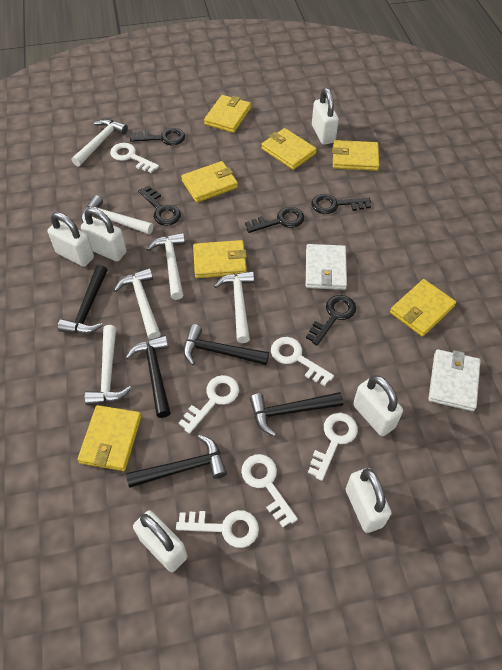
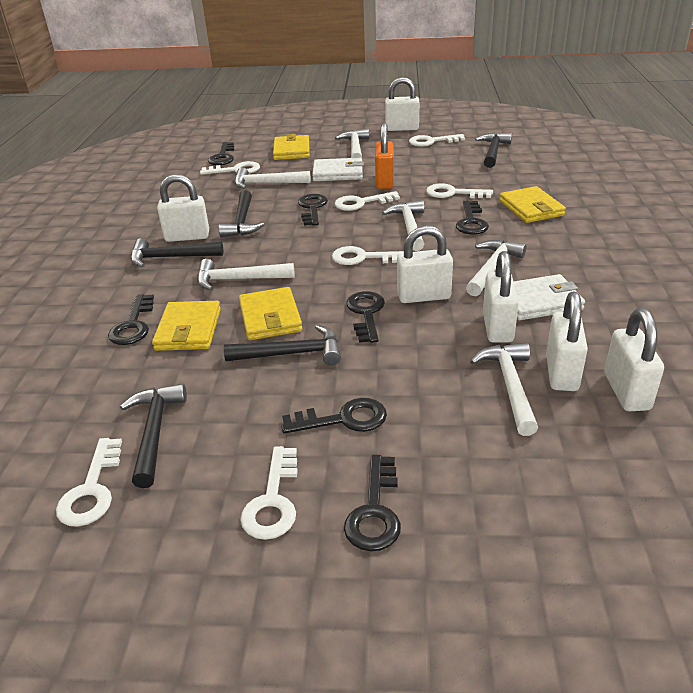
black key: [130,128,185,145] [138,186,181,226] [245,207,304,233] [306,295,356,345] [312,194,371,214] = 5 -> [108,294,154,345] [208,142,234,165] [281,398,387,434] [298,194,328,225] [344,455,401,551] [346,291,385,343] [456,201,489,235] = 7
orange padlock: none = 0 -> [375,123,394,189] = 1
white key: [110,143,159,173] [176,510,259,548] [179,375,239,434] [241,454,298,527] [271,337,334,386] [308,413,358,481] = 6 -> [56,438,122,527] [200,161,260,175] [240,446,298,540] [332,246,404,265] [335,191,400,211] [409,134,465,147] [426,183,493,198] = 7
yellow wallet: [77,405,142,471] [181,161,238,203] [193,240,247,278] [204,95,251,133] [261,128,317,170] [332,140,380,171] [390,279,456,337] = 7 -> [152,301,221,351] [239,287,303,340] [273,134,310,160] [499,186,566,223] = 4

